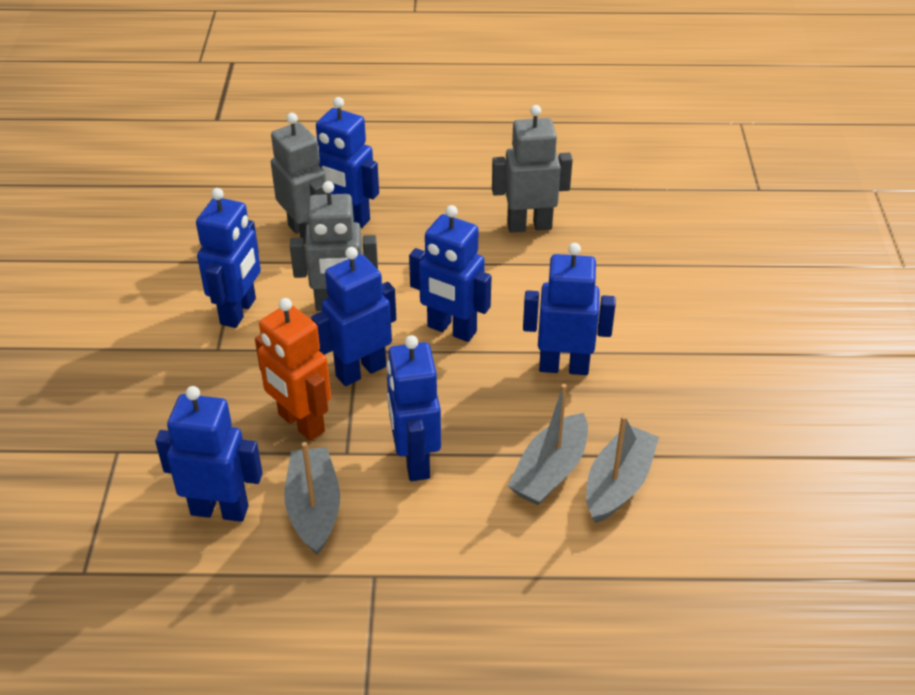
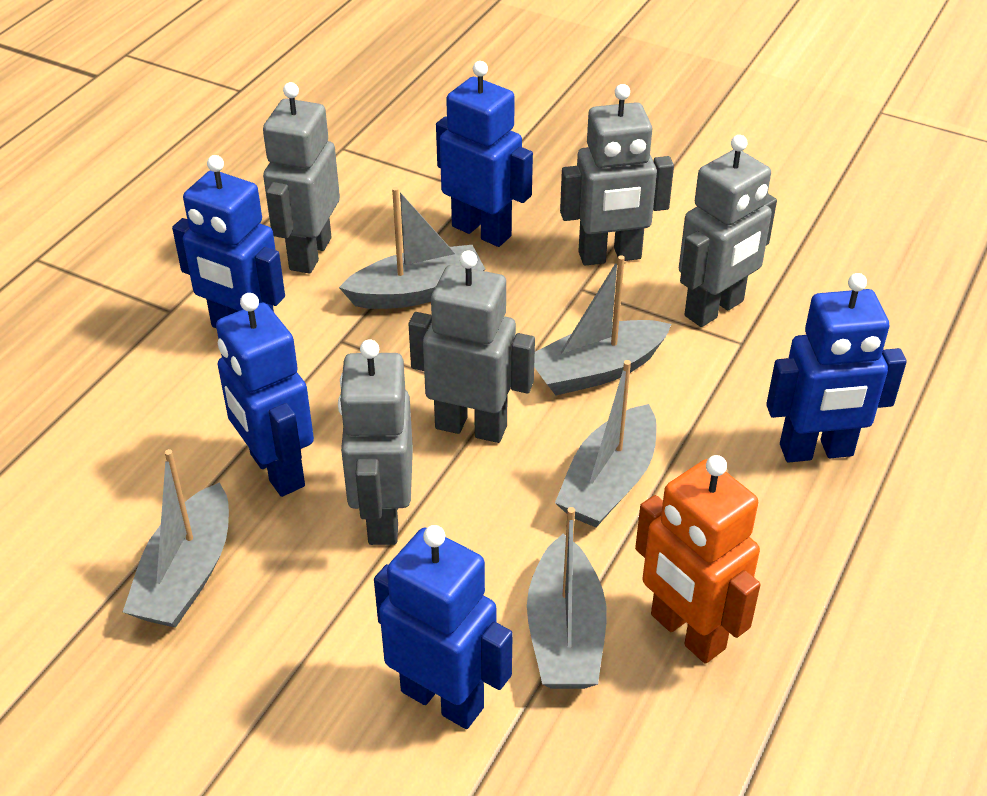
blue robot: [155,386,263,522] [196,188,261,328] [311,247,396,386] [316,97,379,228] [387,335,441,481] [409,205,492,342] [523,243,616,375] = 7 -> [172,155,285,329] [216,293,314,497] [374,525,513,729] [436,61,533,247] [766,273,907,462] = 5
grey boat: [284,442,340,555] [508,384,588,505] [586,415,659,523] = 3 -> [123,449,229,628] [339,187,486,309] [527,507,607,689] [534,255,672,396] [555,360,657,528] = 5
grey robot: [271,113,327,244] [290,181,378,311] [492,105,573,232] = 3 -> [263,82,340,274] [338,339,413,545] [408,250,535,443] [560,84,674,266] [679,135,777,327] = 5

